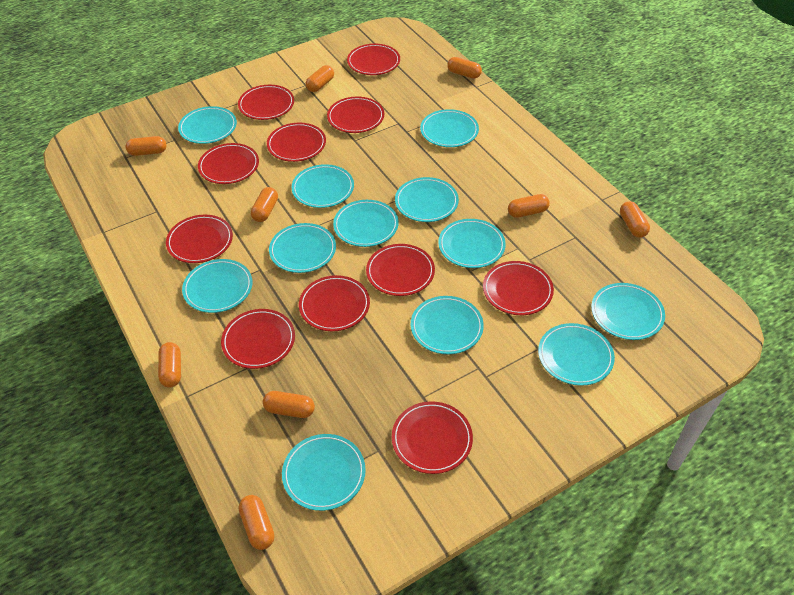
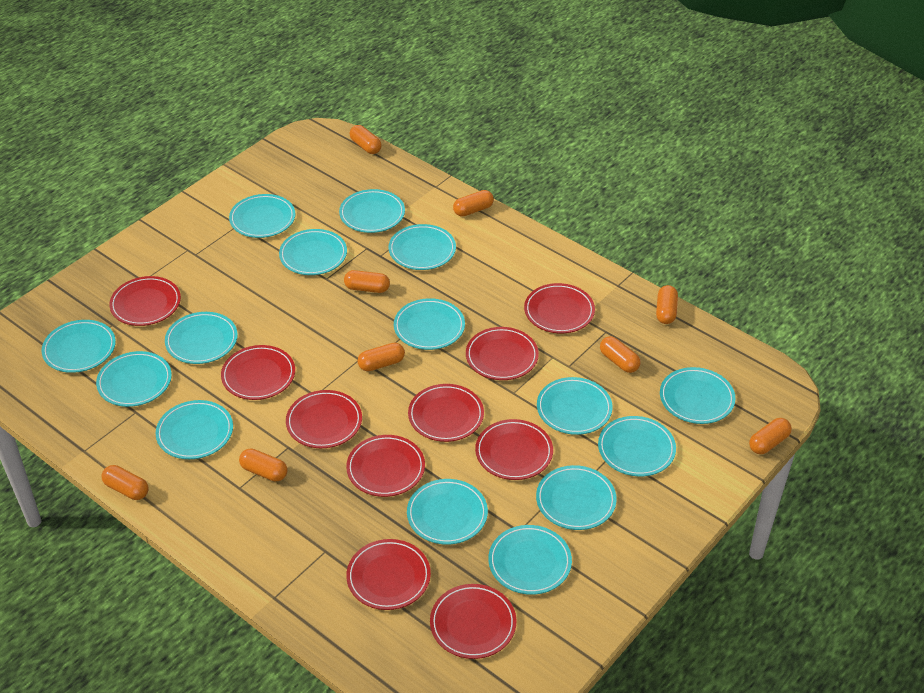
red plate: [166,215,233,263] [198,143,259,184] [221,309,295,369] [238,85,294,120] [267,123,326,162] [299,275,370,331] [327,97,384,133] [347,44,400,75] [366,244,435,296] [392,401,473,474] [483,261,554,315] = 11 -> [109,276,181,326] [221,345,295,400] [286,390,362,448] [346,435,425,497] [346,539,431,610] [408,384,484,442] [430,584,516,659] [466,327,539,380] [475,419,553,480] [524,283,595,333] = 10
turquoise plate: [178,106,237,144] [182,259,253,313] [269,223,336,273] [282,434,366,511] [291,164,354,208] [333,200,399,247] [395,177,459,222] [411,296,484,354] [420,109,479,147] [438,219,506,268] [538,323,615,386] [591,283,665,340] = 12 -> [42,320,116,373] [96,351,172,407] [155,400,233,459] [165,312,238,364] [229,194,295,238] [279,229,347,275] [339,189,405,233] [388,224,456,270] [394,298,465,350] [407,479,488,545] [488,525,572,595] [536,465,617,530] [537,377,612,435] [598,416,676,476] [660,367,735,424] = 15

